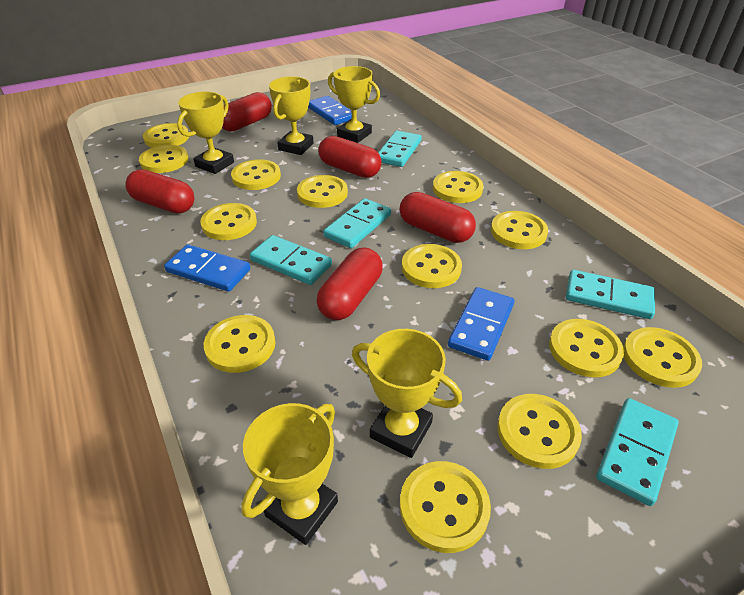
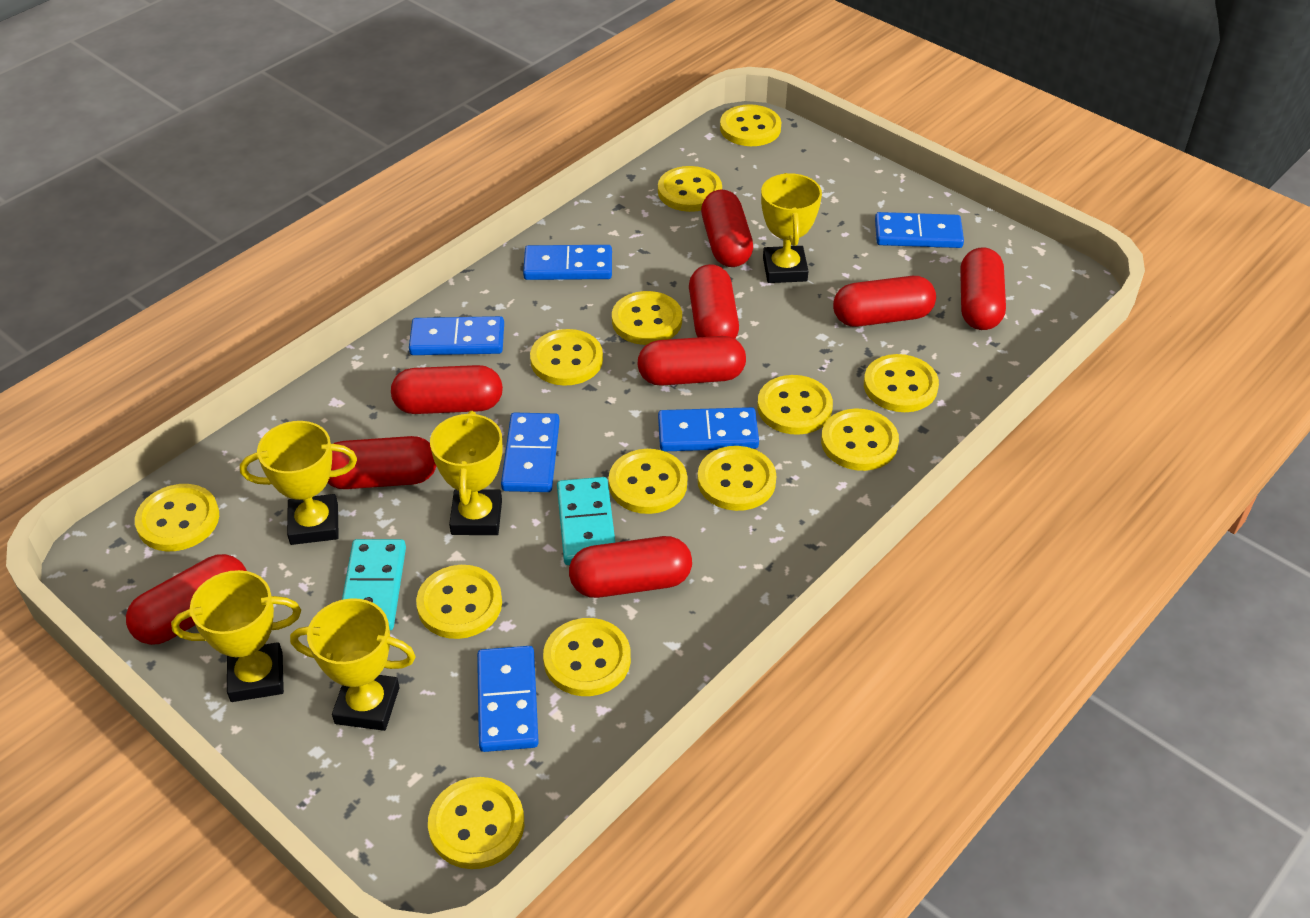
blue domino: [164,244,250,292] [308,96,352,125] [448,287,514,361] = 3 -> [409,316,504,355] [477,646,539,752] [501,413,560,492] [523,245,612,280] [658,407,759,451] [875,212,964,248] = 6
red capsule: [125,169,194,214] [222,92,272,132] [317,247,383,320] [318,136,382,178] [400,192,476,243] = 5 -> [126,554,247,645] [327,436,436,489] [391,365,503,414] [569,536,692,598] [637,336,746,386] [689,264,739,339] [701,190,753,267] [833,276,936,327] [960,247,1006,330] = 9
turquoise domino: [250,235,332,285] [323,198,391,248] [378,131,421,167] [566,270,655,319] [596,398,679,506] = 5 -> [342,539,406,630] [557,477,615,565] = 2

